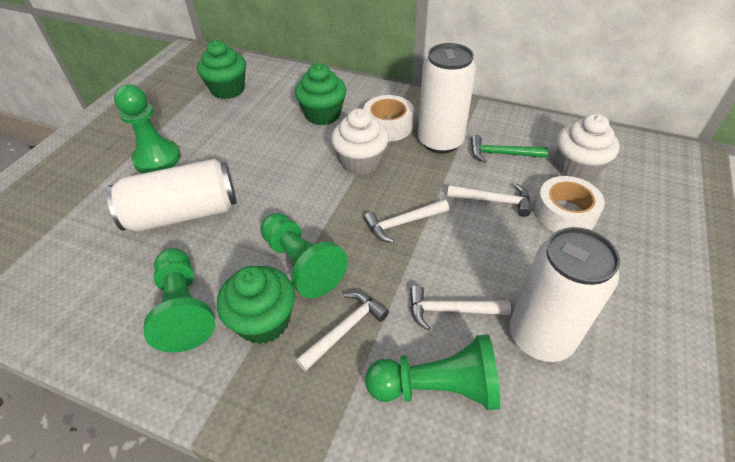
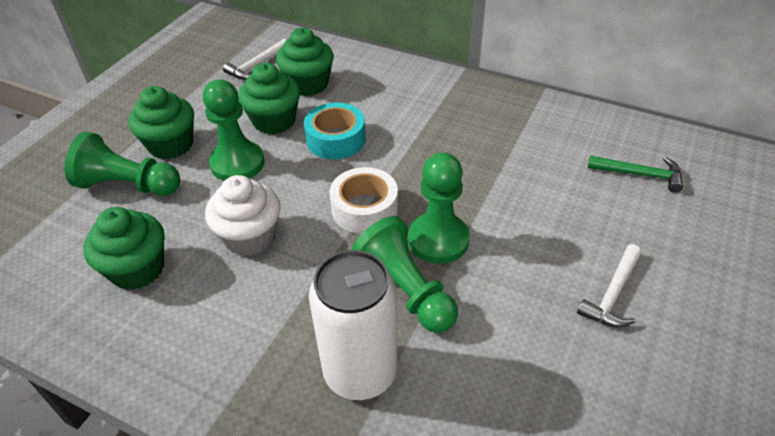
green cupcake: [197,40,246,99] [217,266,295,344] [295,63,346,125] = 3 -> [83,207,165,290] [128,86,194,160] [238,63,300,134] [276,28,334,96] = 4
turquoise tape: none = 0 -> [304,102,366,159] = 1
white can: [107,159,237,232] [418,43,476,154] [510,227,620,362] = 3 -> [309,250,398,400] = 1
white cupcake: [331,108,389,175] [557,114,620,181] = 2 -> [205,175,281,256] = 1
white hammer: [296,292,389,371] [364,199,449,243] [410,285,511,330] [447,183,531,217] = 4 -> [223,39,287,80] [577,244,642,327] = 2
white tape: [363,95,414,142] [534,176,605,232] = 2 -> [330,167,398,234] = 1

